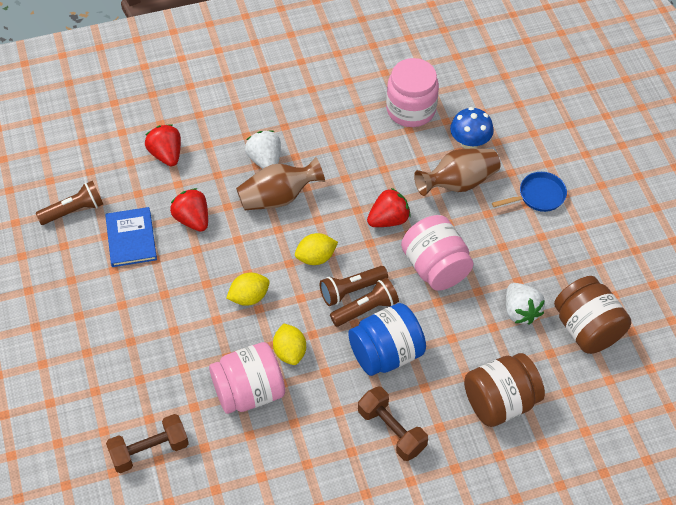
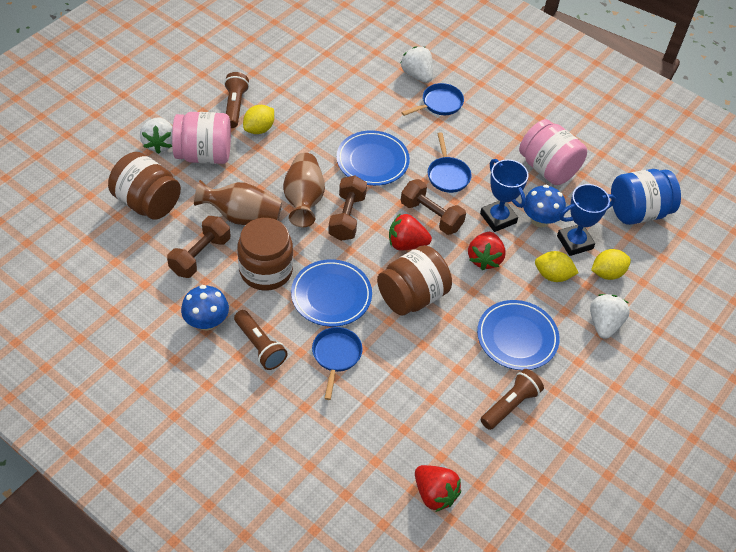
blue book: [105,207,157,267] = 1 -> none = 0
blue mushroom: [450,107,493,149] = 1 -> [181,285,229,330] [523,185,566,227] = 2
blue pan: [492,172,567,212] = 1 -> [312,327,363,400] [402,83,464,116] [428,132,471,193] = 3
blue plate: none = 0 -> [291,259,372,327] [337,130,410,186] [477,300,559,370] = 3
blue trophy: none = 0 -> [480,159,528,232] [557,184,616,256] = 2
brown dumbbell: [106,414,189,473] [358,387,428,461] = 2 -> [167,216,230,278] [328,176,367,241] [401,179,466,235] = 3
brown jar: [464,353,545,427] [554,276,631,354] = 2 -> [108,152,181,220] [237,218,293,291] [377,245,452,316] = 3
pink jar: [209,342,285,414] [386,58,439,127] [401,215,474,291] = 3 -> [172,112,231,164] [519,119,587,185] = 2
white strawberry: [245,131,281,169] [506,283,545,325] = 2 -> [140,117,173,154] [400,46,433,83] [590,294,630,339] = 3

